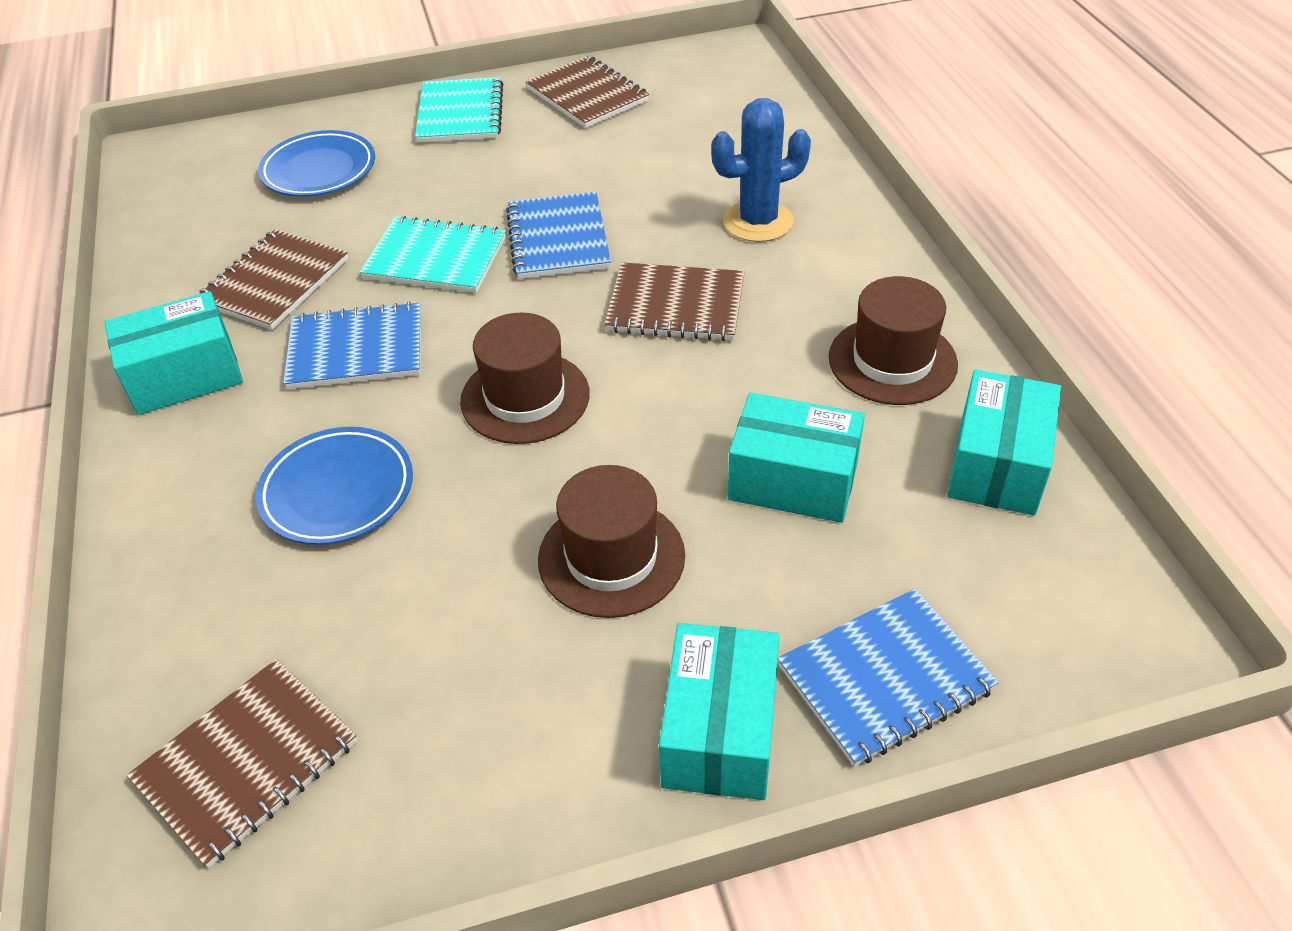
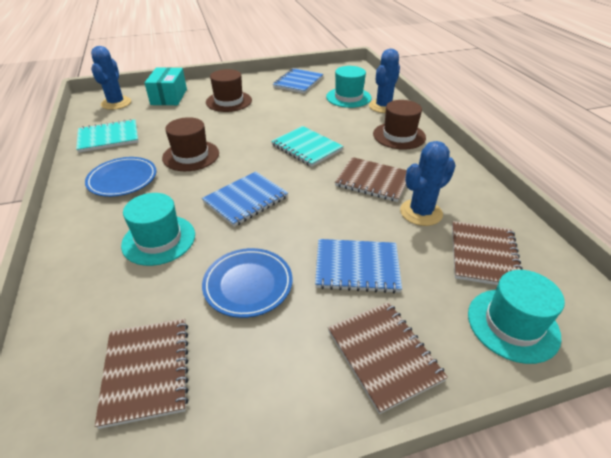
blue cactus: [711,98,811,242] = 1 -> [91,46,131,110] [369,49,400,113] [400,141,456,226] = 3
turquoise box: [105,291,243,415] [659,623,779,800] [728,393,865,523] [947,370,1061,516] = 4 -> [144,67,187,105] = 1
turquoise hat: none = 0 -> [121,193,195,266] [326,66,371,108] [468,270,565,364] = 3

